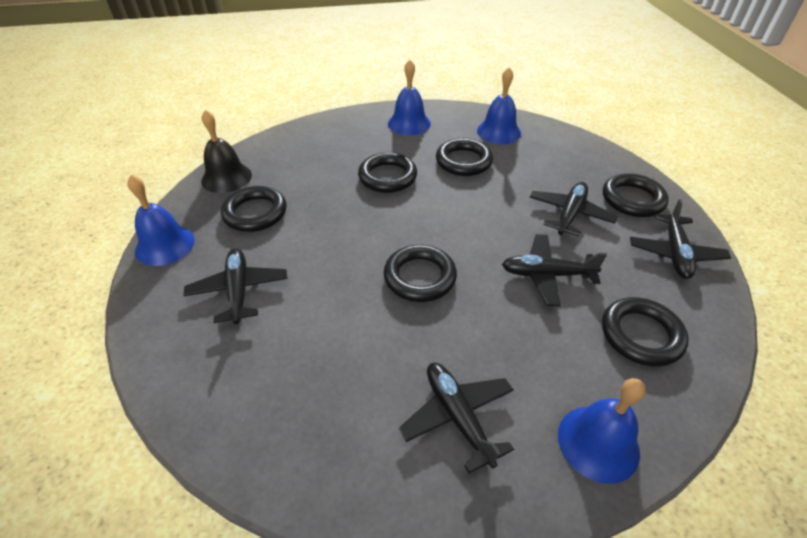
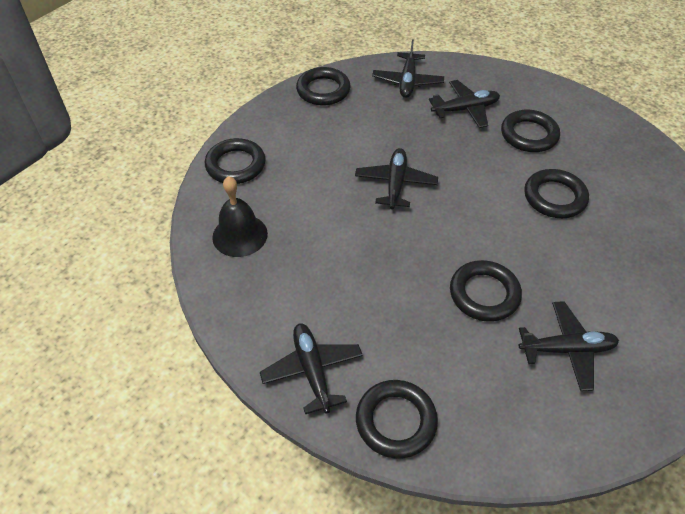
blue bell: [127,175,195,266] [388,60,431,135] [477,67,521,144] [558,378,646,484] = 4 -> none = 0

